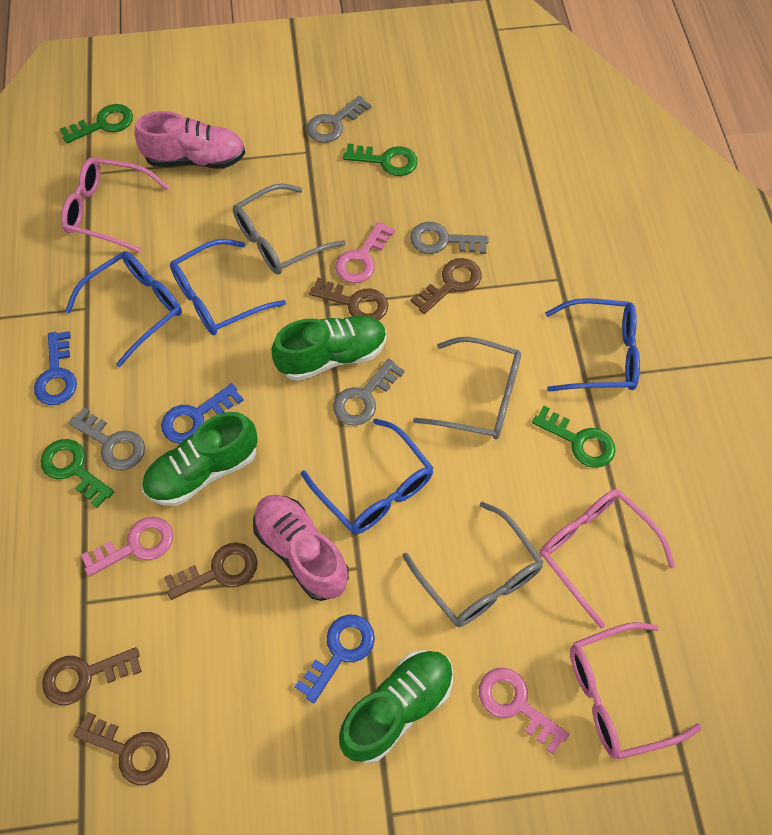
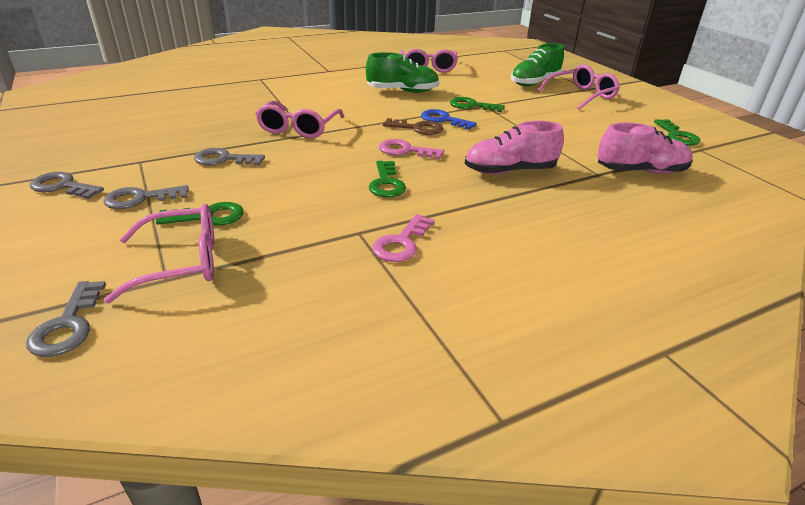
blue glasses: [65,251,182,367] [170,239,286,335] [301,418,433,534] [545,298,640,392] = 4 -> none = 0
blue key: [34,331,77,405] [161,383,243,443] [295,615,375,703] = 3 -> [421,109,477,130] = 1
brown key: [42,647,142,705] [74,712,170,785] [164,542,257,600] [309,278,388,320] [411,258,482,314] = 5 -> [383,118,443,135] = 1
green shoe: [142,412,257,506] [271,316,387,381] [339,650,453,763] = 3 -> [366,52,439,93] [511,43,564,86] = 2
grey glasses: [233,183,346,275] [402,502,543,627] [413,337,521,439] = 3 -> none = 0
pink glasses: [61,157,169,253] [540,489,675,628] [570,622,702,759] = 3 -> [104,204,214,303] [255,101,344,138] [400,49,458,72] [537,65,620,110] = 4
pink key: [81,517,173,577] [335,222,395,283] [479,668,569,754] = 3 -> [372,214,435,262] [379,139,444,159] = 2

